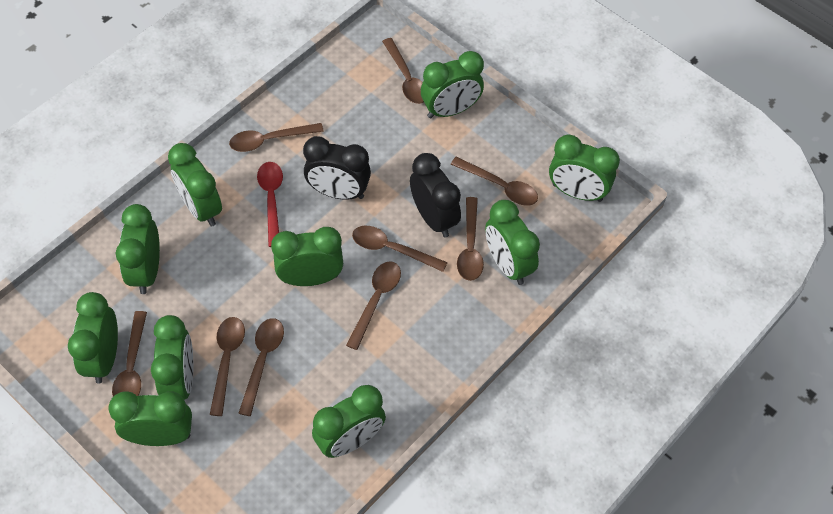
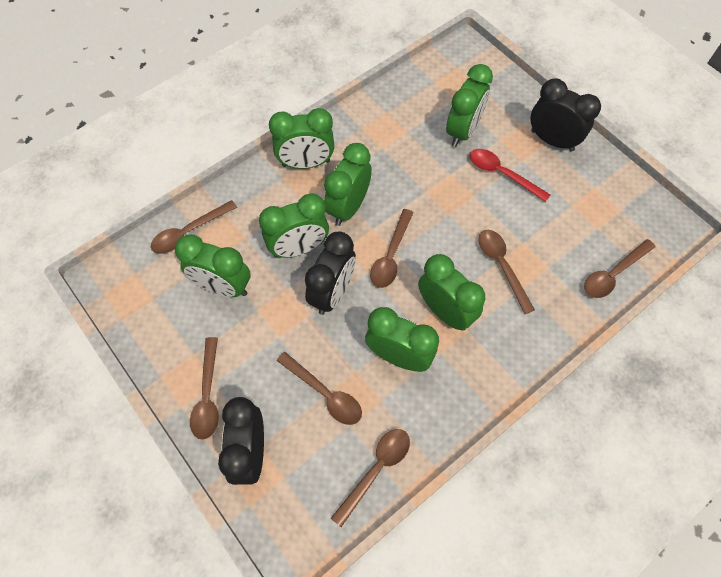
black clock: [303,136,371,200] [410,153,461,238] = 2 -> [218,397,264,485] [305,232,356,315] [531,78,601,152] = 3
brown spoon: [112,311,147,397] [210,317,245,416] [229,123,324,152] [238,318,284,416] [346,261,401,350] [352,226,448,272] [382,38,424,104] [451,157,538,206] [457,197,484,281] = 9 -> [151,200,237,254] [190,337,219,440] [277,352,362,425] [331,429,410,527] [370,209,414,288] [478,230,535,314] [584,239,656,298] = 7
green clock: [68,292,118,384] [109,391,192,446] [116,204,160,294] [151,315,193,400] [168,143,222,227] [271,227,343,286] [312,385,386,458] [421,51,484,118] [485,200,540,285] [549,135,620,202] = 10 -> [175,234,251,297] [259,193,329,258] [269,108,334,169] [324,143,372,226] [365,307,439,372] [418,254,485,331] [446,64,493,147] = 7

